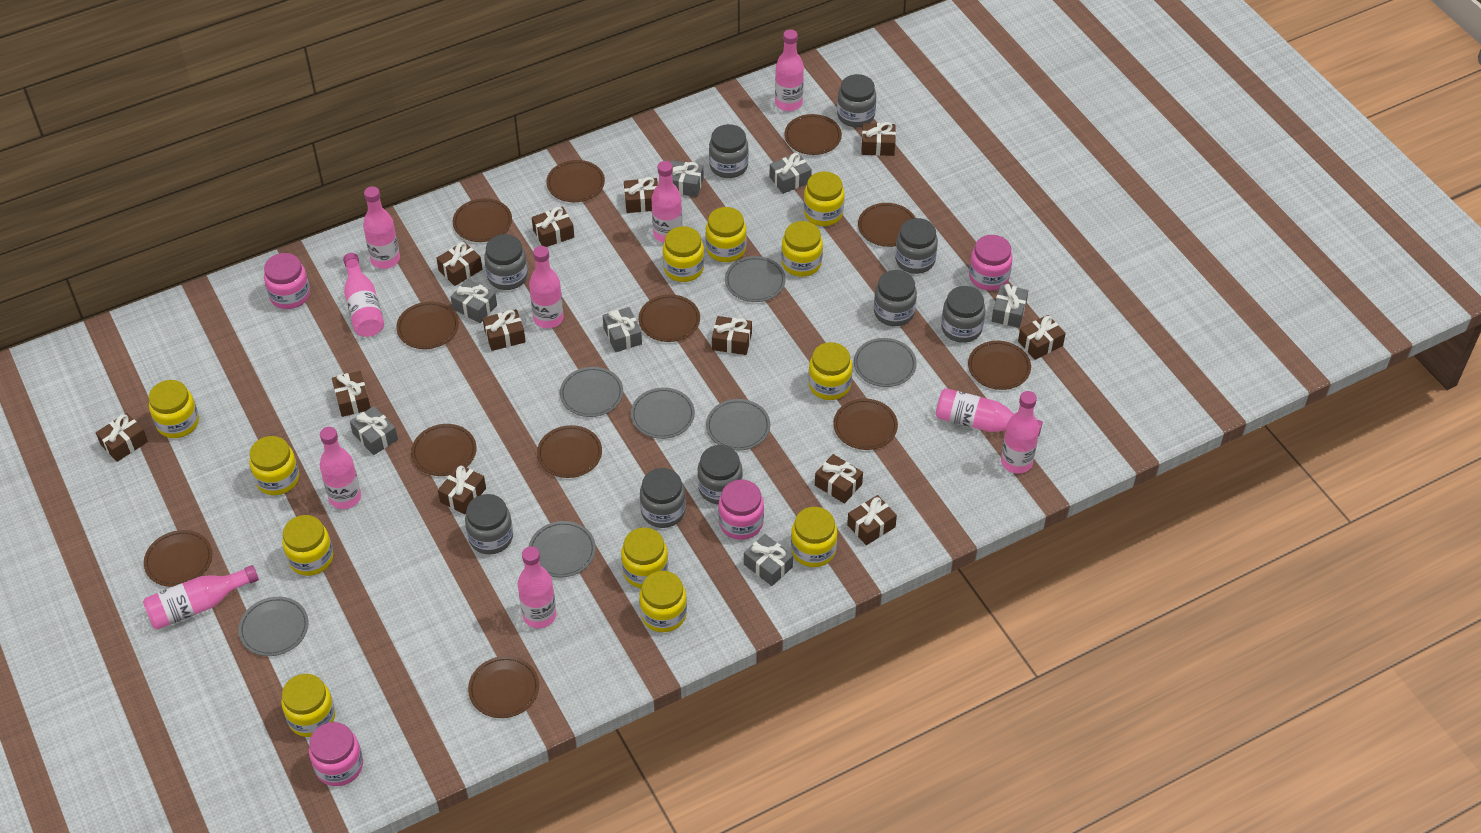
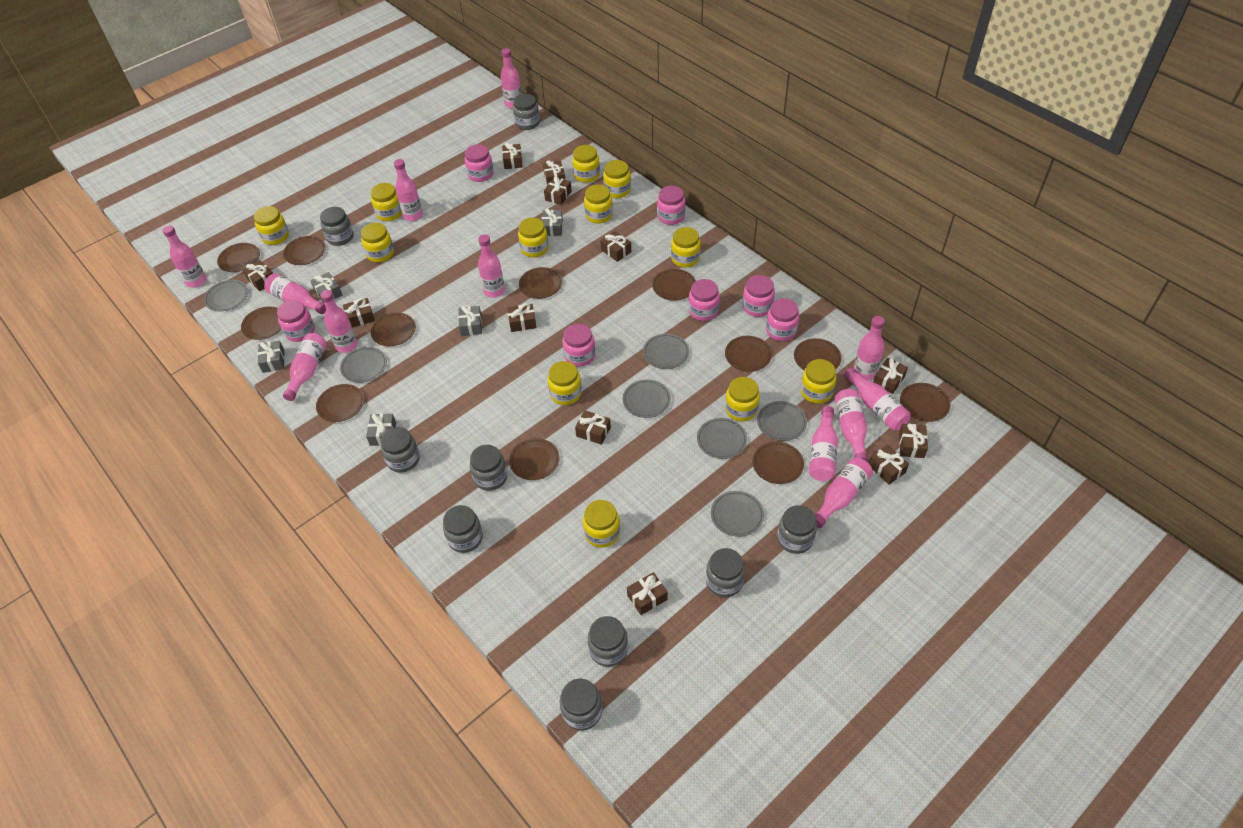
grey gift: [350,406,398,455] [451,279,497,323] [603,307,642,352] [671,160,704,197] [744,534,793,586] [770,153,812,194] [992,284,1029,328] = 7 -> [258,341,285,373] [310,272,342,303] [366,413,396,446] [458,306,482,336] [542,208,563,236] = 5
pink bottle: [143,565,259,630] [320,427,361,509] [343,253,384,337] [363,186,400,269] [518,546,556,628] [529,246,564,328] [652,161,682,243] [775,29,804,111] [936,388,1043,436] [1001,391,1039,474] = 10 -> [162,226,206,287] [264,273,326,314] [283,333,327,401] [320,290,357,353] [394,159,423,221] [478,235,505,298] [501,48,521,109] [809,406,838,481] [815,458,873,528] [835,389,868,462] [844,367,911,431] [854,316,885,380] = 12
pink jar: [264,253,310,309] [309,722,363,786] [718,479,764,540] [969,235,1012,291] = 4 -> [277,300,315,342] [465,144,494,182] [563,324,595,367] [657,186,685,225] [688,279,720,321] [743,275,775,317] [766,298,799,341] = 7

